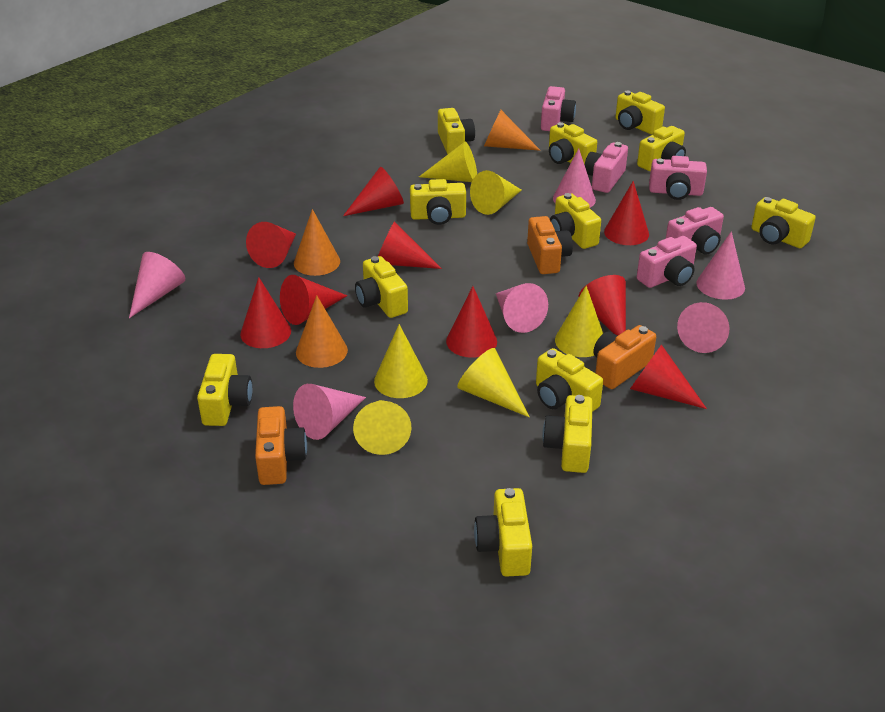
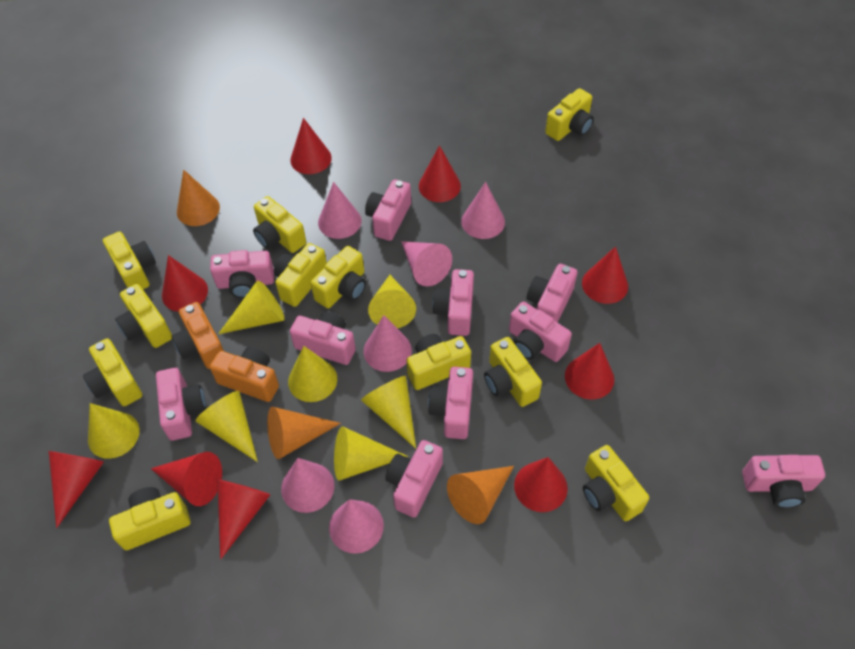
orange camera: [255,406,307,485] [527,216,573,274] [594,325,656,389] = 3 -> [172,302,224,369] [210,347,279,402] = 2
pink camera: [541,86,576,131] [585,142,628,193] [637,236,697,288] [649,156,707,200] [666,207,724,255] = 5 -> [156,368,206,441] [210,250,274,298] [290,311,356,365] [365,179,411,241] [385,440,443,517] [428,367,473,439] [432,269,474,336] [509,302,572,362] [526,264,577,323] [742,455,825,508] = 10
yellow camera: [197,354,253,426] [355,256,408,318] [410,179,466,225] [438,108,475,154] [474,488,532,577] [536,348,603,412] [542,395,593,473] [549,122,597,165] [550,193,601,249] [616,91,665,134] [637,126,686,171] [751,197,816,248] = 12 -> [83,338,142,406] [103,231,156,289] [109,487,191,550] [115,284,172,348] [253,196,306,253] [274,243,327,307] [311,246,366,308] [407,334,471,390] [484,337,542,407] [545,88,594,141] [583,445,649,521] = 11
yellow cone: [353,400,411,455] [374,324,428,398] [419,142,477,182] [457,348,530,418] [470,170,522,215] [555,286,603,357] = 6 -> [88,403,140,459] [195,391,258,462] [218,280,284,334] [288,346,337,402] [334,427,408,481] [361,376,416,449] [368,275,416,328] = 7

